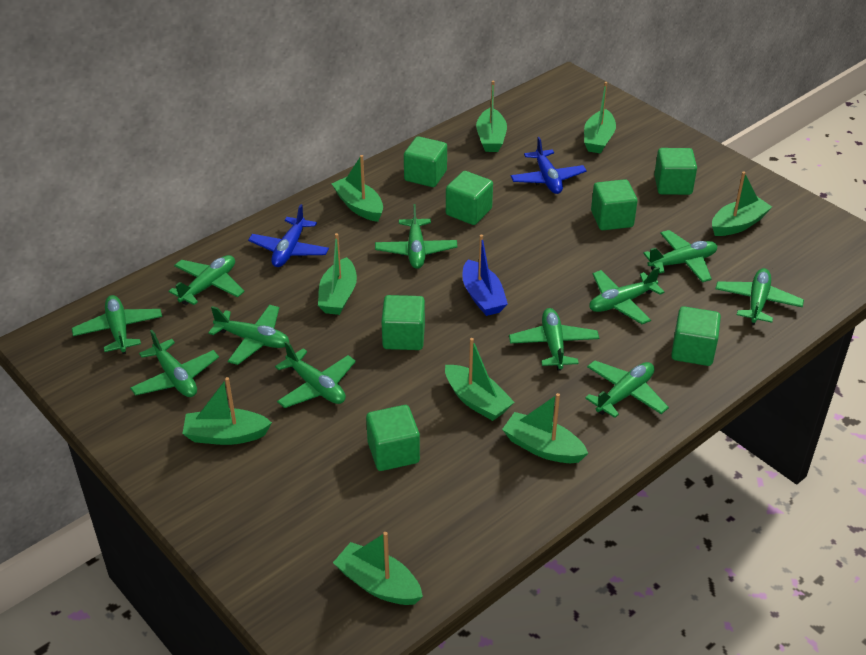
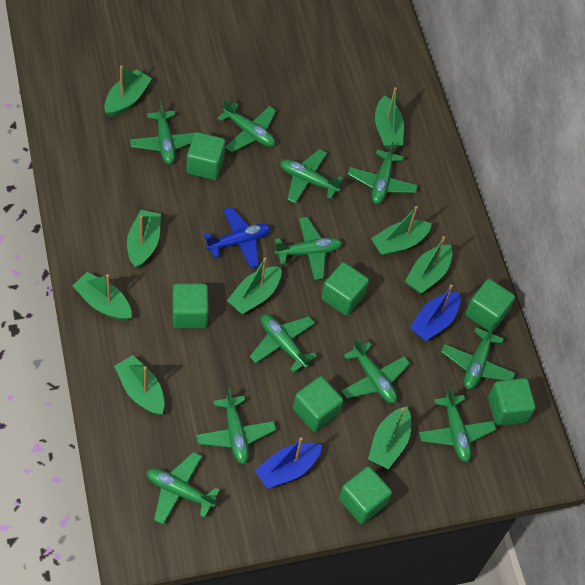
blue boat: [462,235,508,316] = 1 -> [255,437,322,489] [410,285,461,341] = 2
blue plane: [248,204,329,267] [511,137,587,194] = 2 -> [204,207,271,268] = 1

